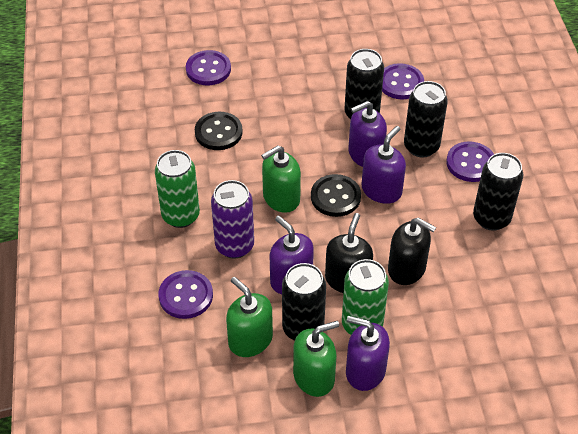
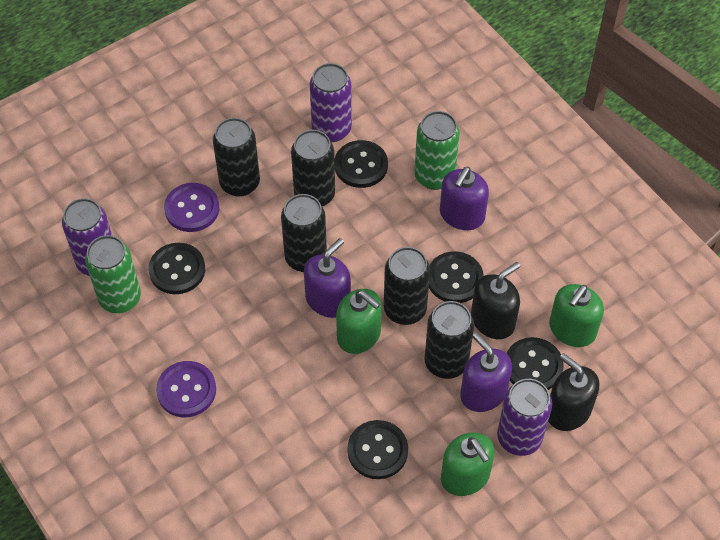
black button: [195,112,243,150] [311,174,361,217] = 2 -> [148,243,205,294] [334,140,388,188] [347,420,408,479] [429,251,483,303] [506,337,564,390] = 5
black can: [282,263,326,341] [344,49,384,120] [404,81,448,157] [473,153,523,231] = 4 -> [213,118,260,197] [281,194,327,272] [291,130,335,207] [384,247,430,325] [425,301,474,379] = 5
purple button: [159,270,213,319] [186,50,231,85] [382,63,424,99] [446,141,494,182] = 4 -> [156,361,216,417] [164,183,219,232] = 2
purple can: [211,180,254,259] = 1 -> [62,198,112,276] [310,63,352,142] [497,379,552,456] = 3
purple soap dispenser: [270,216,314,294] [346,316,390,391] [348,101,387,167] [361,126,406,204] = 4 -> [304,238,351,318] [440,167,489,230] [460,333,512,412] = 3

